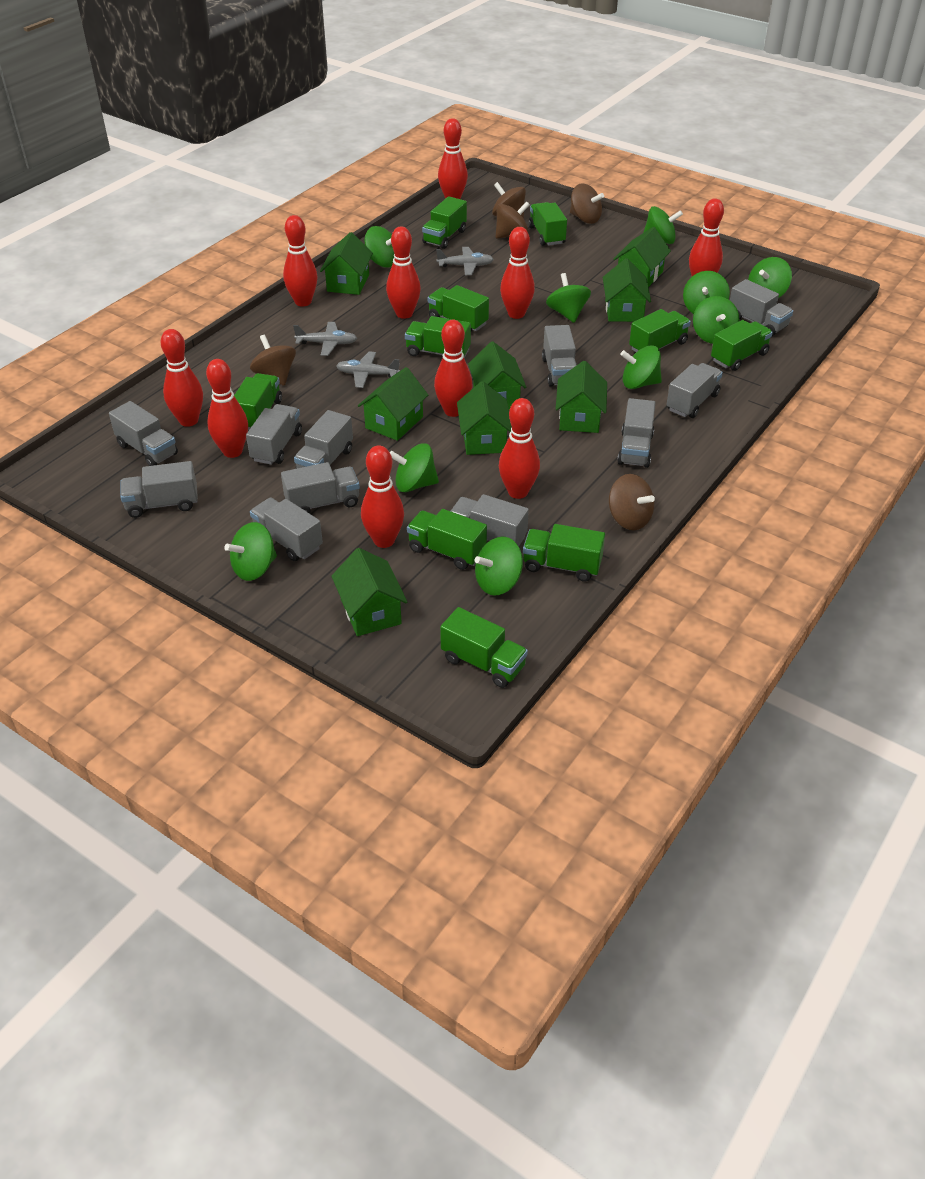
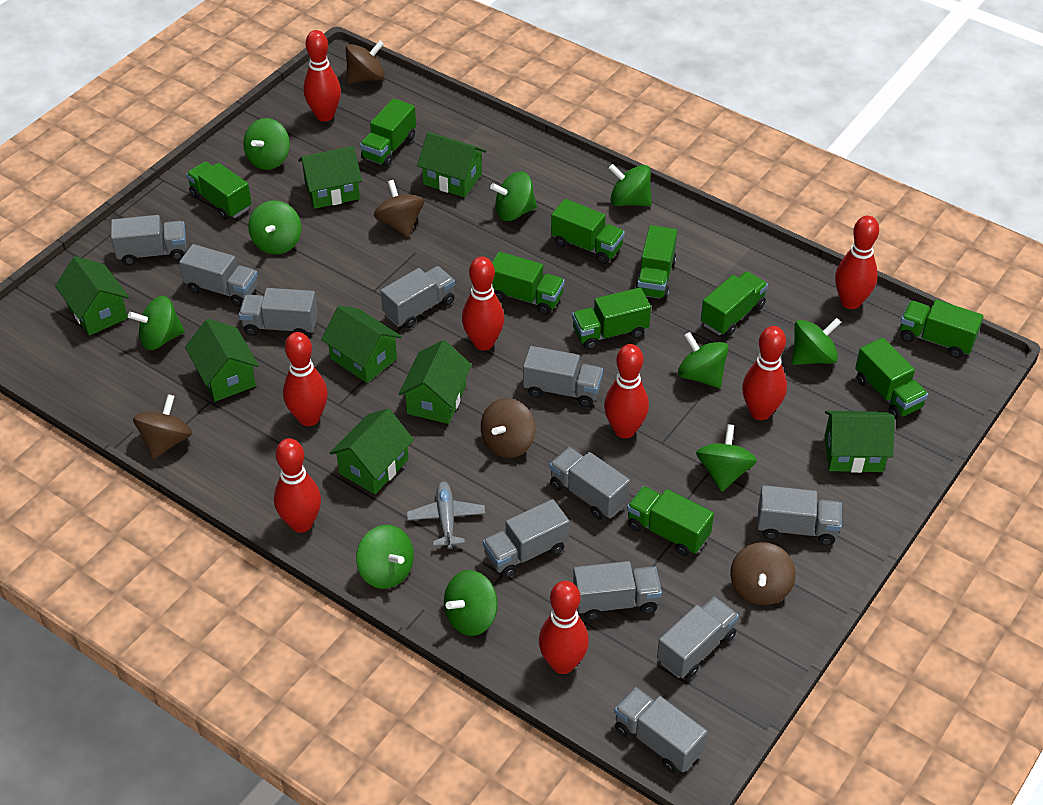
grey plane: [293,322,357,356] [336,351,400,388] [436,247,494,275] = 3 -> [407,481,485,549] = 1
red bowling pin: [160,329,203,427] [206,359,248,458] [283,215,318,307] [361,445,404,548] [386,227,421,319] [434,320,473,417] [438,118,468,199] [499,398,540,499] [500,227,535,319] [689,198,724,276] = 10 -> [274,438,321,533] [283,332,328,426] [304,30,341,121] [462,257,504,350] [539,581,589,674] [604,344,649,438] [742,326,787,420] [835,216,879,309] = 8

